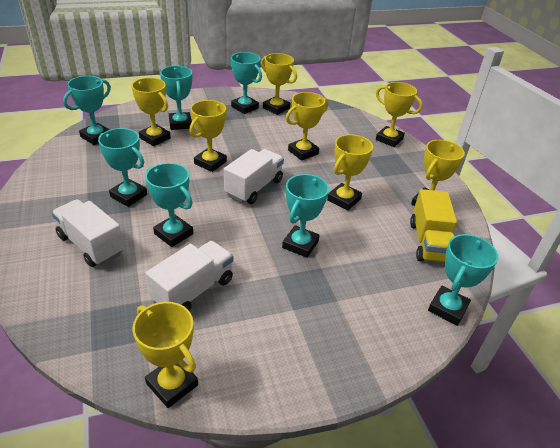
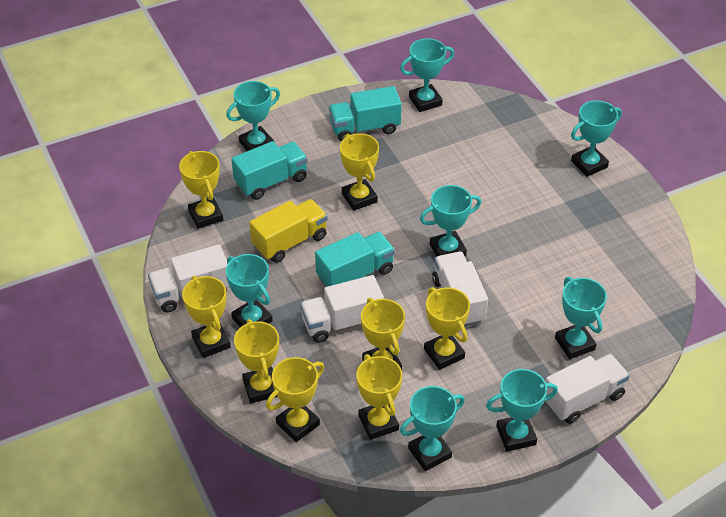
turquoise trophy: [63,76,111,145] [98,128,147,207] [145,163,193,247] [160,66,192,130] [230,52,262,114] [282,174,329,258] [428,234,498,326] = 7 -> [226,81,280,151] [226,254,273,327] [400,38,454,112] [400,386,465,471] [420,185,481,256] [486,369,558,452] [555,277,607,359] [571,100,622,177] = 8
turquoise truck: none = 0 -> [231,141,308,200] [315,232,395,287] [329,86,402,141] = 3
white truck: [52,199,124,267] [146,241,233,311] [224,149,284,204] = 3 -> [148,245,230,313] [300,275,384,343] [432,252,488,327] [545,354,630,424] = 4

